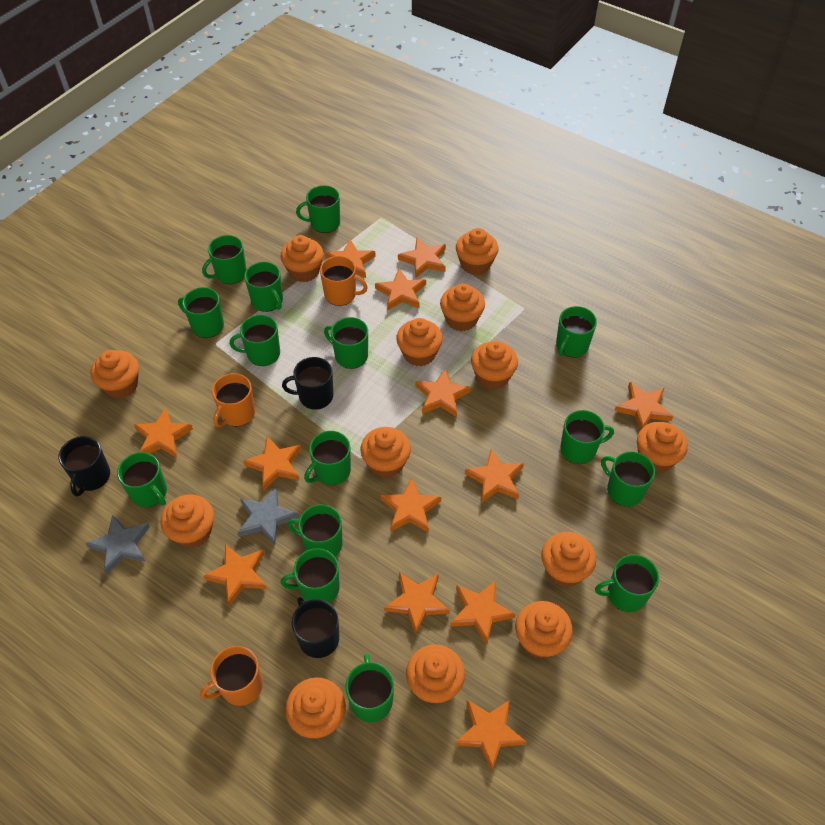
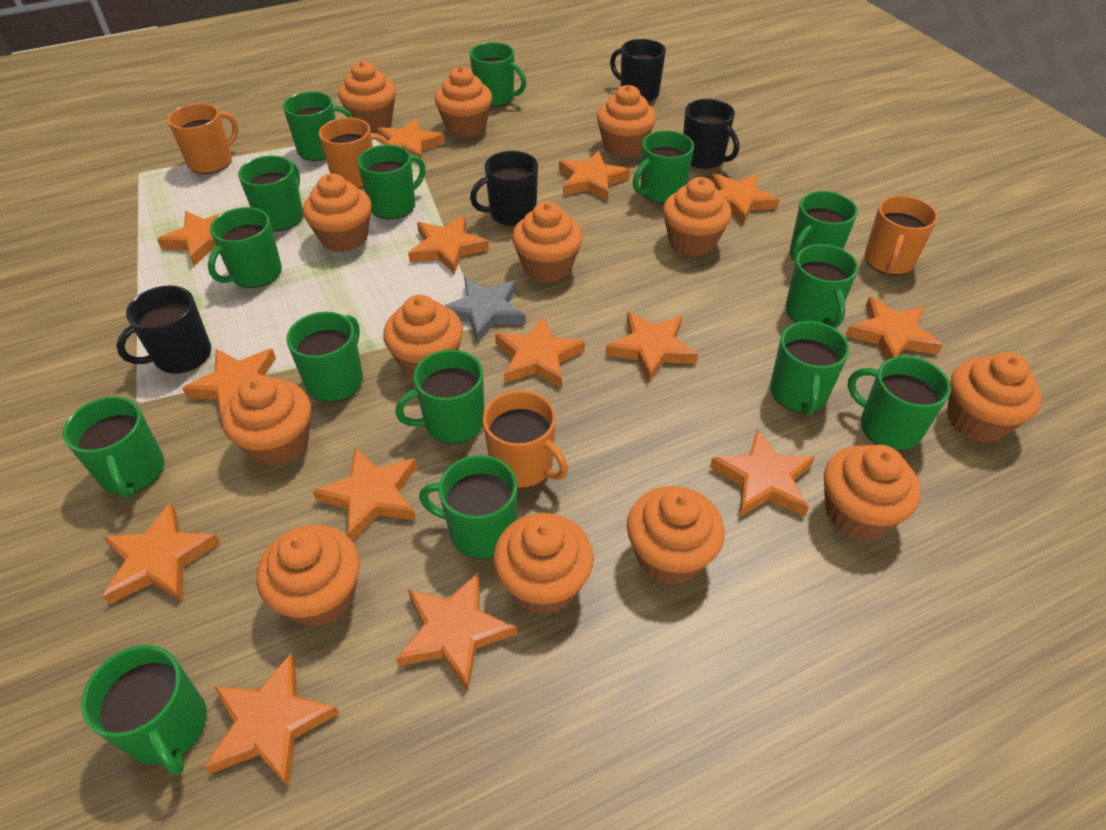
black mug: [59,436,110,496] [282,357,333,410] [292,597,339,658] = 3 -> [116,285,211,374] [470,151,538,226] [610,39,666,102] [683,99,739,169] = 4
grey star: [85,514,150,575] [237,487,298,545] = 2 -> [444,277,526,343] = 1
orange mug: [200,646,263,706] [212,373,255,427] [320,256,368,306] = 3 -> [168,103,238,174] [319,117,390,189] [483,390,568,488] [865,195,938,275] = 4
orange star: [134,408,193,458] [203,544,267,606] [243,436,301,491] [325,239,376,278] [375,269,426,311] [381,477,441,533] [384,572,450,634] [398,237,446,279] [415,368,471,417] [450,580,516,644] [455,700,527,771] [465,449,524,503] [614,382,673,430] = 13 -> [103,502,220,604] [157,210,229,266] [182,349,276,417] [204,653,340,788] [313,447,417,541] [377,118,445,159] [396,572,517,691] [408,216,489,274] [495,316,585,388] [559,151,630,201] [606,311,698,383] [710,429,815,517] [712,174,779,225] [846,296,943,360] = 14

